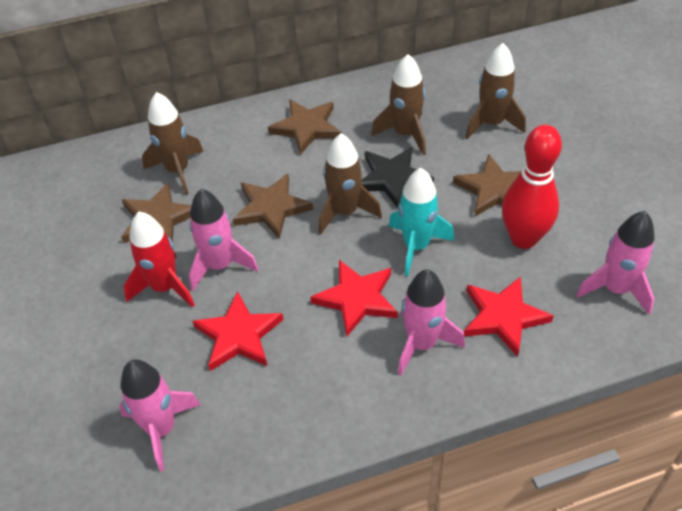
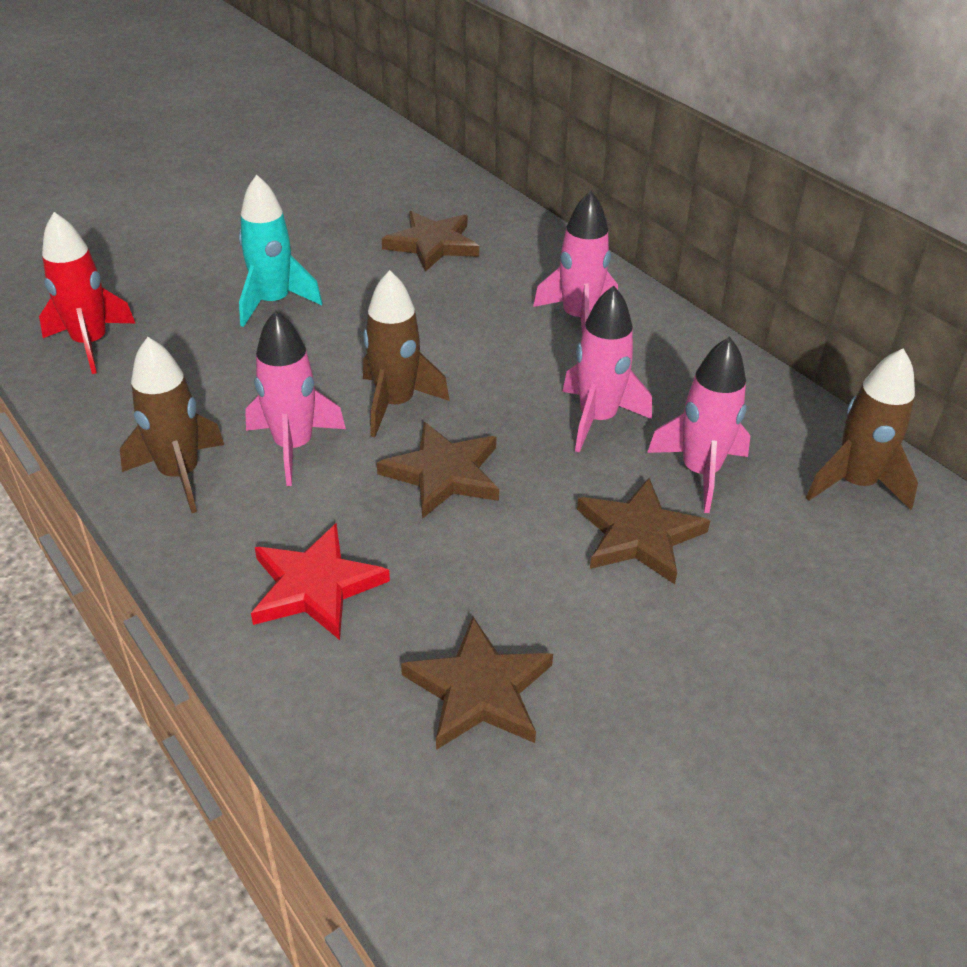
black star: [361,147,434,208] = 1 -> none = 0
brown rocket: [142,92,204,195] [319,133,382,235] [371,54,426,155] [465,43,526,139] = 4 -> [120,337,224,513] [363,270,450,438] [806,348,918,510] = 3
red bowling pin: [502,125,562,249] = 1 -> none = 0
red star: [192,291,284,371] [310,260,398,337] [464,276,554,357] = 3 -> [251,524,390,640] = 1

